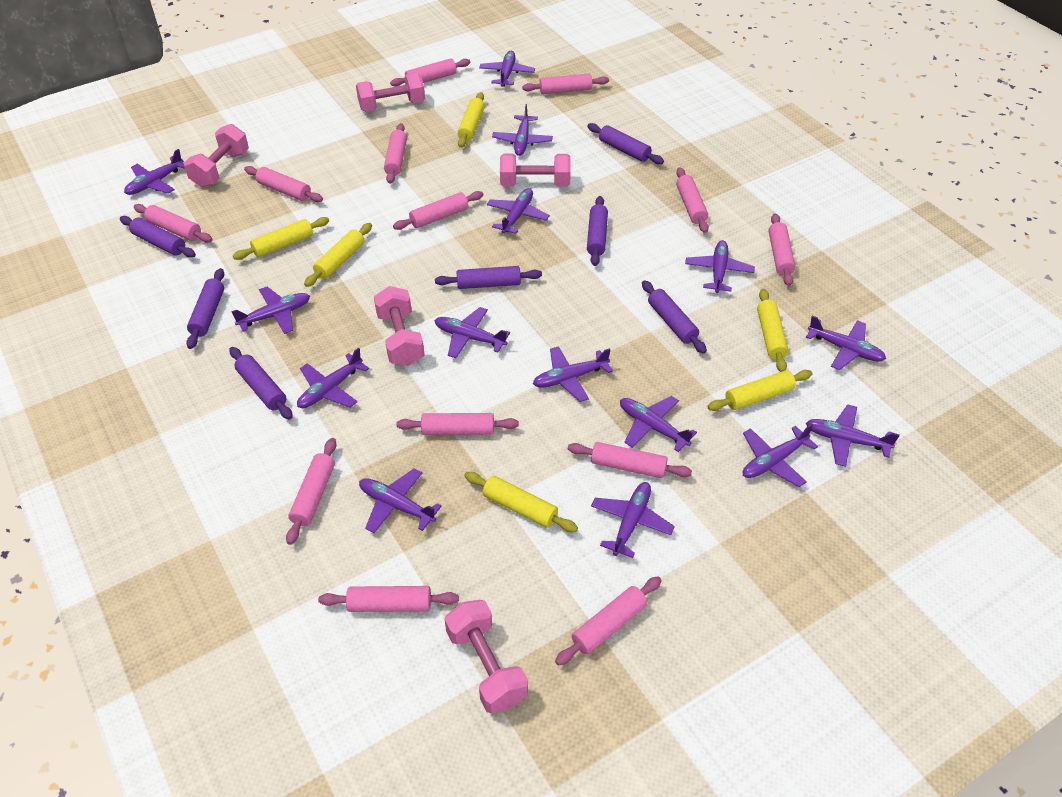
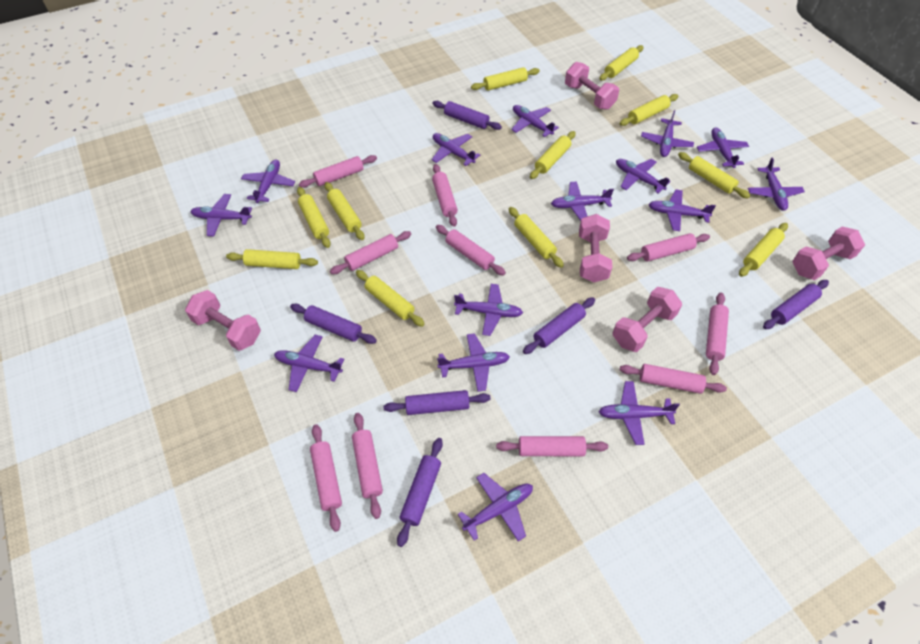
pink rolling pin: [134,204,212,242] [244,166,323,202] [286,438,336,545] [318,586,459,612] [384,123,407,184] [390,58,470,87] [393,191,483,230] [396,413,519,435] [522,74,609,94] [555,576,662,666] [568,442,692,478] [676,167,709,233] [769,213,796,286] = 13 -> [299,155,377,188] [310,424,342,532] [330,231,411,274] [352,413,383,519] [432,164,458,227] [436,225,506,276] [496,436,608,456] [620,364,727,394] [627,233,710,262] [706,293,729,375] = 10
purple rolling pin: [120,216,196,258] [186,268,224,349] [229,347,293,419] [435,266,542,289] [587,123,664,164] [587,196,608,266] [642,280,707,354] = 7 -> [290,304,377,344] [384,390,490,415] [397,438,443,547] [433,101,502,130] [523,297,595,354] [763,280,829,329] = 6
yellow rolling pin: [233,217,329,260] [304,223,372,287] [457,92,485,148] [464,472,578,532] [707,370,812,411] [757,289,789,372] = 6 -> [226,249,318,269] [297,187,331,248] [325,182,365,240] [356,270,425,327] [471,67,540,91] [509,207,564,268] [530,131,576,179] [599,45,644,81] [620,94,678,126] [678,152,750,198] [739,223,788,277] = 11

